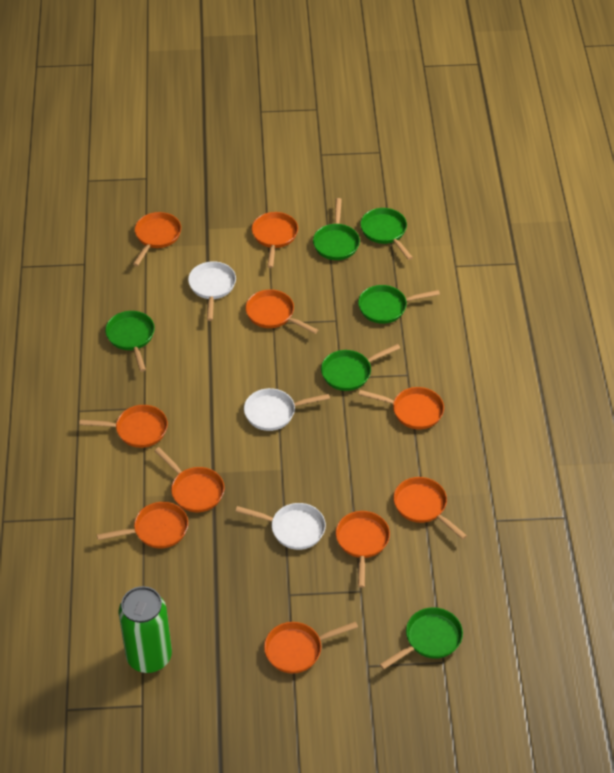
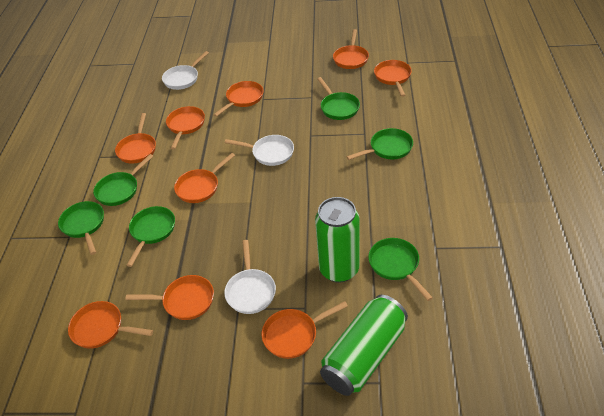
green can: [119,586,172,673] = 1 -> [315,197,360,283] [320,295,408,396] = 2
orange pan: [79,405,168,448] [97,502,188,548] [133,212,181,266] [154,447,225,512] [245,289,318,334] [252,212,298,268] [264,622,358,674] [336,511,390,588] [358,387,444,429] [393,477,467,540] = 10 -> [68,301,153,349] [115,113,156,164] [126,275,214,320] [166,106,205,150] [174,153,235,203] [213,81,263,117] [261,301,348,359] [333,29,369,69] [374,60,412,97] = 9

